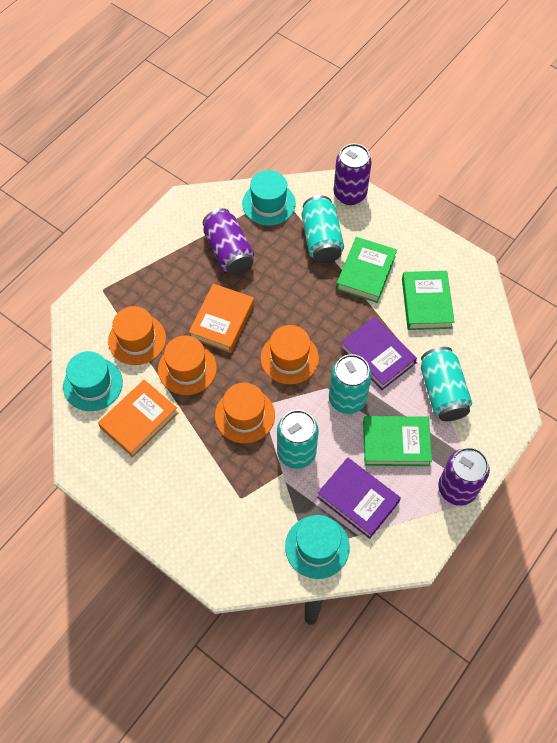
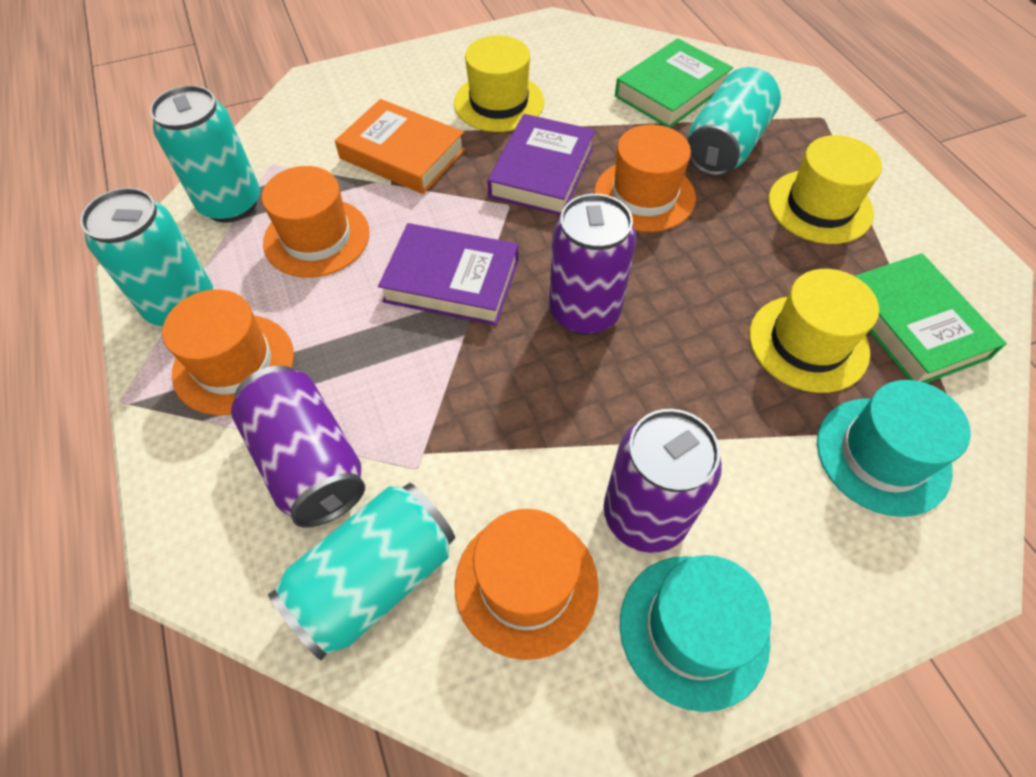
green book: [336,237,397,303] [363,416,432,466] [402,271,454,330] = 3 -> [615,38,733,128] [855,253,1007,383] = 2
orange book: [98,380,178,457] [189,284,254,353] = 2 -> [335,99,465,194] = 1
turquoise hat: [63,351,123,411] [242,170,296,226] [285,515,350,579] = 3 -> [620,555,771,712] [817,380,971,517] = 2
yellow hat: none = 0 -> [454,35,544,132] [749,269,879,393] [769,135,882,244] = 3

